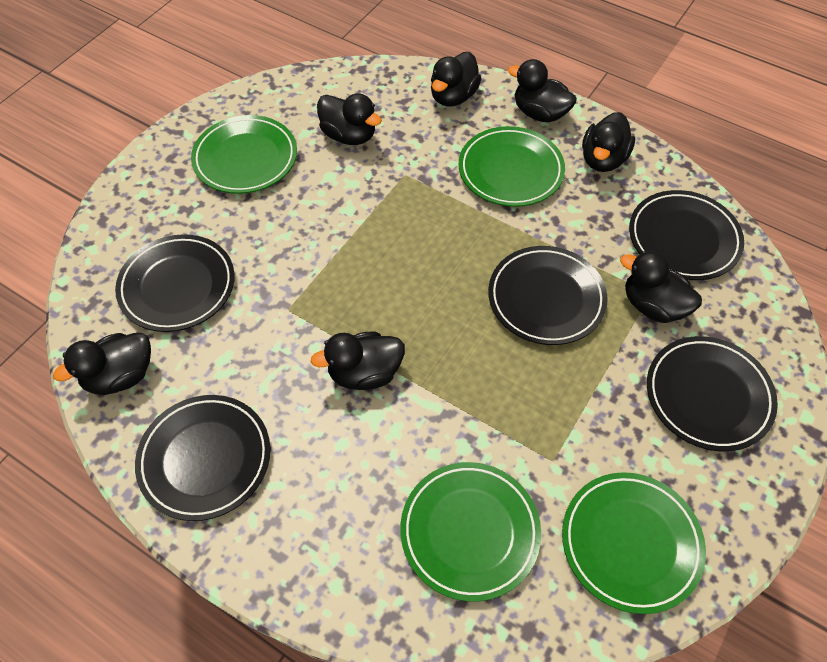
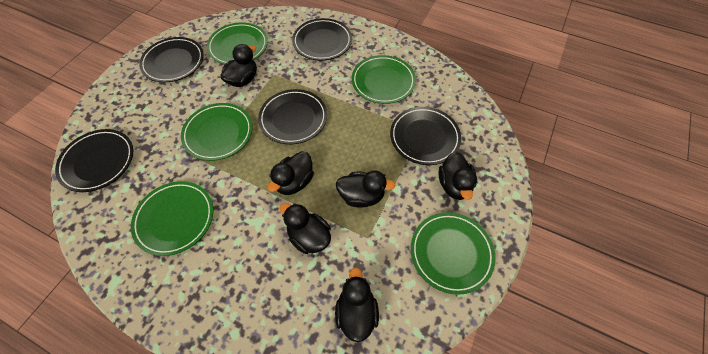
black duck: [53,333,151,395] [311,332,405,390] [317,93,382,145] [431,52,482,107] [508,59,577,122] [582,112,635,172] [620,251,702,323] = 7 -> [220,44,257,87] [268,151,314,195] [280,203,331,254] [335,267,379,342] [336,170,396,208] [438,152,477,200] = 6
green plate: [191,115,297,194] [400,462,541,602] [459,126,565,207] [562,472,706,614] = 4 -> [131,181,213,256] [181,103,252,161] [207,22,268,65] [352,55,416,104] [411,212,496,295] = 5

